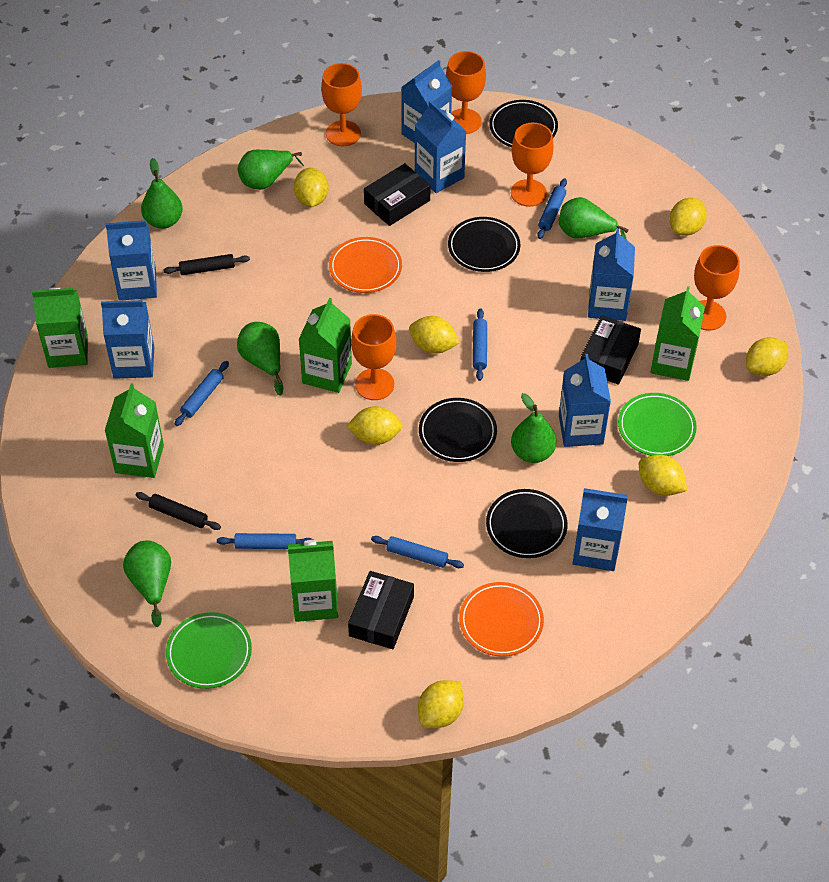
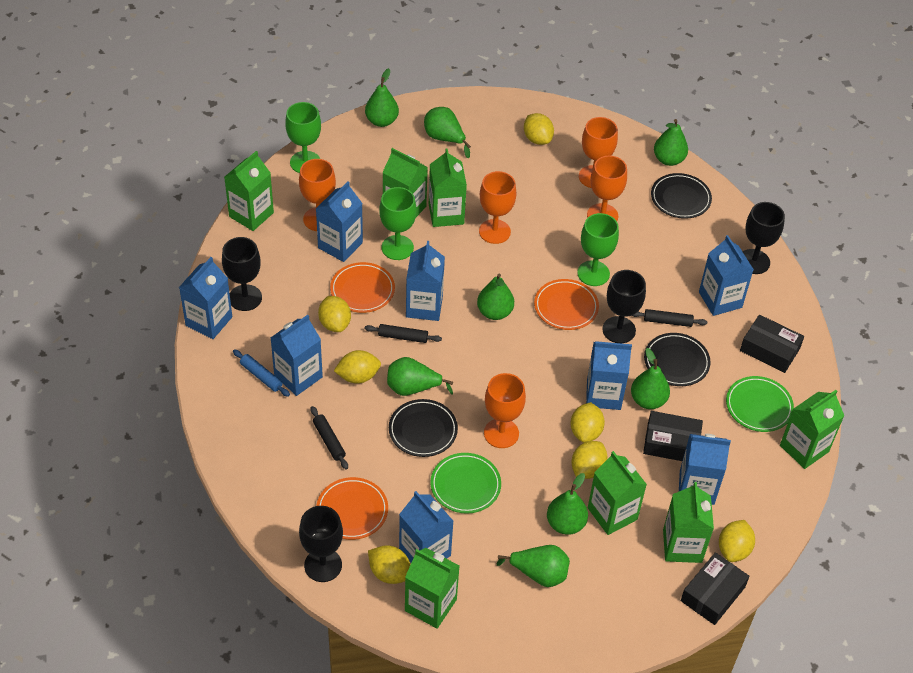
black goblet: none = 0 -> [222,237,262,311] [299,506,343,582] [602,270,646,343] [743,202,785,274] = 4
black plate: [419,398,497,462] [448,217,520,272] [486,489,568,558] [489,100,558,147] = 4 -> [389,399,458,457] [644,333,711,386] [651,173,712,219] = 3
black rolling pin: [135,492,221,530] [163,254,250,275] = 2 -> [310,406,348,469] [365,324,442,343] [632,309,707,327] = 3
blue carton: [101,300,154,379] [106,220,157,301] [401,60,453,143] [415,100,466,193] [559,354,611,447] [572,488,628,571] [588,228,635,321] = 7 -> [179,257,232,339] [270,315,323,396] [316,181,363,262] [399,491,453,563] [406,241,445,321] [586,341,632,410] [679,434,731,505] [699,235,754,316] = 8
blue rolling pin: [175,361,229,426] [217,533,313,549] [371,536,464,568] [473,309,487,381] [537,178,567,239] = 5 -> [233,349,290,397] = 1
green carton: [32,288,88,368] [105,384,164,478] [288,540,338,622] [298,298,352,393] [651,286,705,381] = 5 -> [224,151,274,231] [382,148,428,217] [405,548,459,629] [429,148,467,227] [588,451,647,535] [663,482,714,563] [780,390,844,469] = 7
green goblet: none = 0 -> [285,102,321,173] [379,187,416,260] [577,213,619,286] = 3
green pear: [123,540,171,627] [141,158,183,229] [237,322,283,396] [238,150,304,190] [511,393,556,463] [559,197,629,240] = 6 -> [365,68,399,127] [387,357,453,396] [424,107,471,158] [477,274,514,320] [497,545,570,587] [547,473,588,535] [631,348,670,409] [654,119,688,166] = 8
orange plate: [329,237,402,293] [459,582,544,657] = 2 -> [316,477,388,540] [330,262,395,313] [534,279,599,330] = 3

